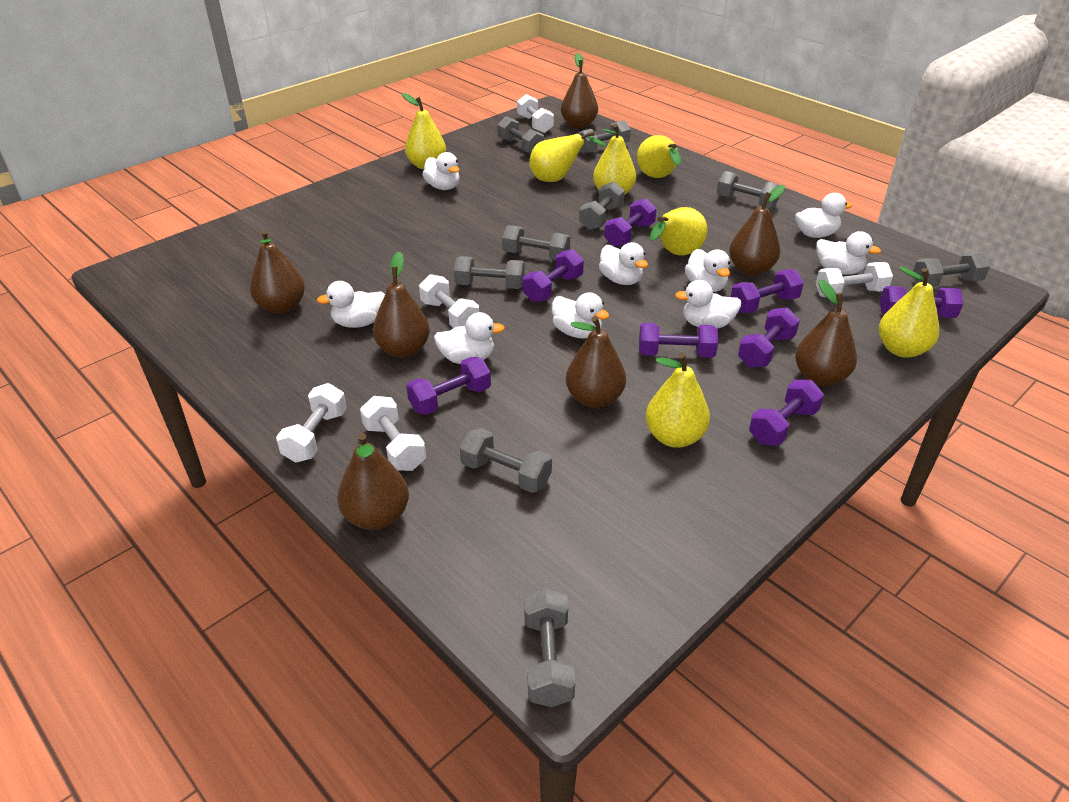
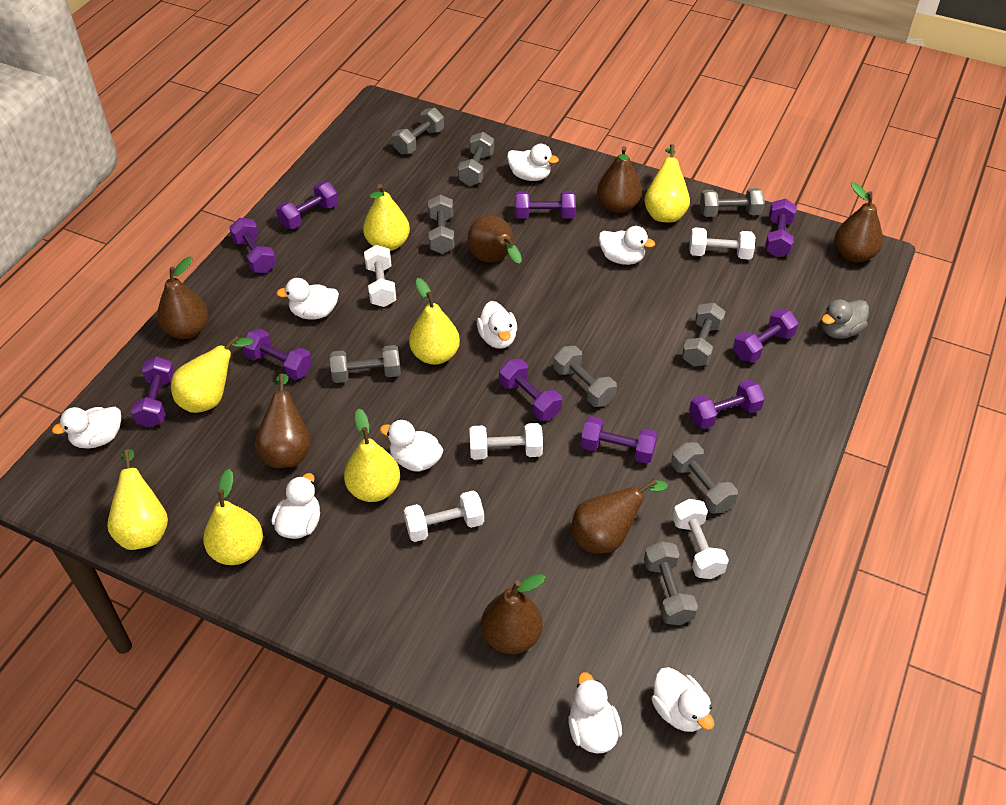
grey duck: none = 0 -> [822,299,869,339] = 1
purple dumbbell: [406,357,491,415] [523,249,584,302] [604,198,657,247] [639,323,718,358] [731,270,804,313] [738,307,800,368] [749,380,824,446] [880,286,963,318] = 8 -> [131,356,175,427] [229,218,276,273] [243,328,312,380] [276,182,339,229] [499,359,562,421] [515,191,576,219] [581,416,657,464] [689,380,765,429] [733,309,799,363] [765,198,797,257] = 10

